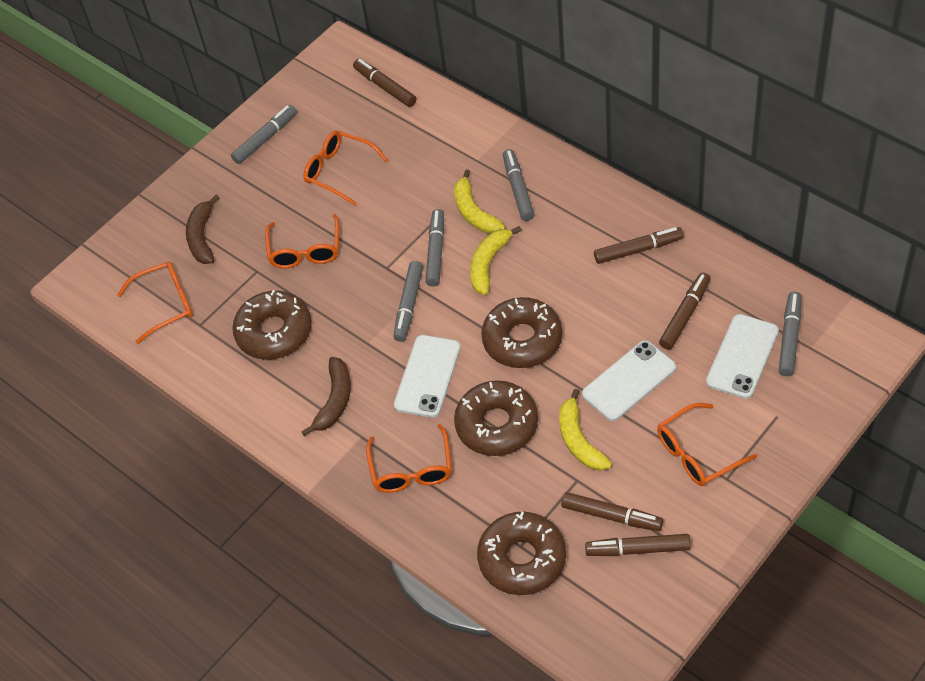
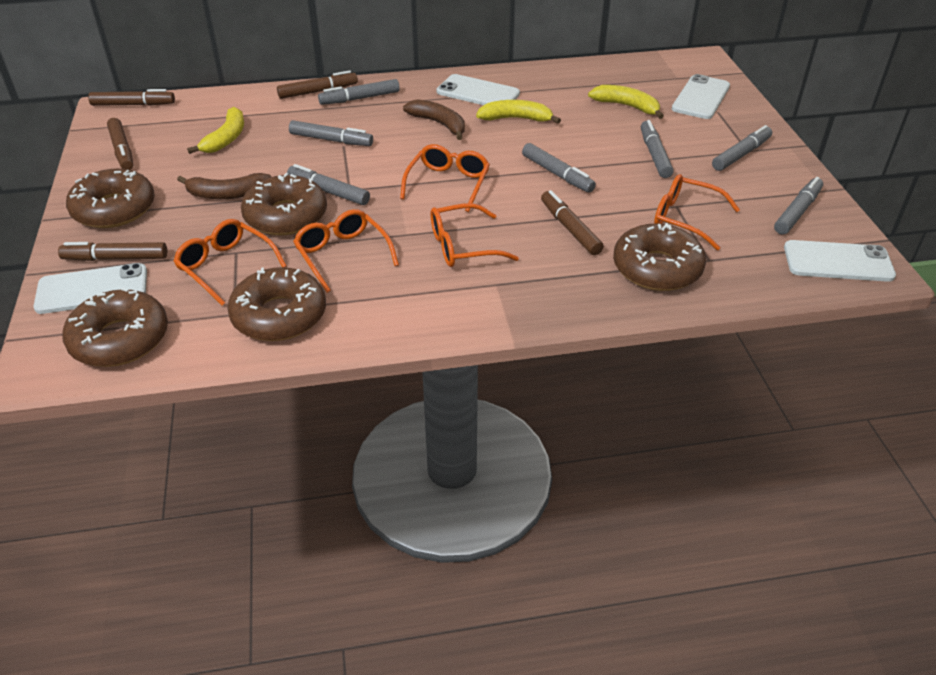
brown donut: [232,290,312,360] [454,380,538,456] [477,512,566,595] [481,297,563,368] = 4 -> [62,287,168,367] [66,168,155,228] [227,267,326,341] [241,173,327,235] [613,223,706,291] = 5
grey marker: [231,105,297,164] [393,261,423,342] [425,209,444,286] [503,149,534,221] [779,292,801,376] = 5 -> [287,164,370,205] [289,120,373,146] [318,79,400,105] [522,143,596,193] [641,120,674,178] [712,125,772,171] [774,177,823,235] = 7
white phone: [394,335,461,418] [582,340,676,421] [706,314,779,399] = 3 -> [34,263,147,314] [437,74,520,105] [672,74,730,119] [784,240,896,282] = 4

